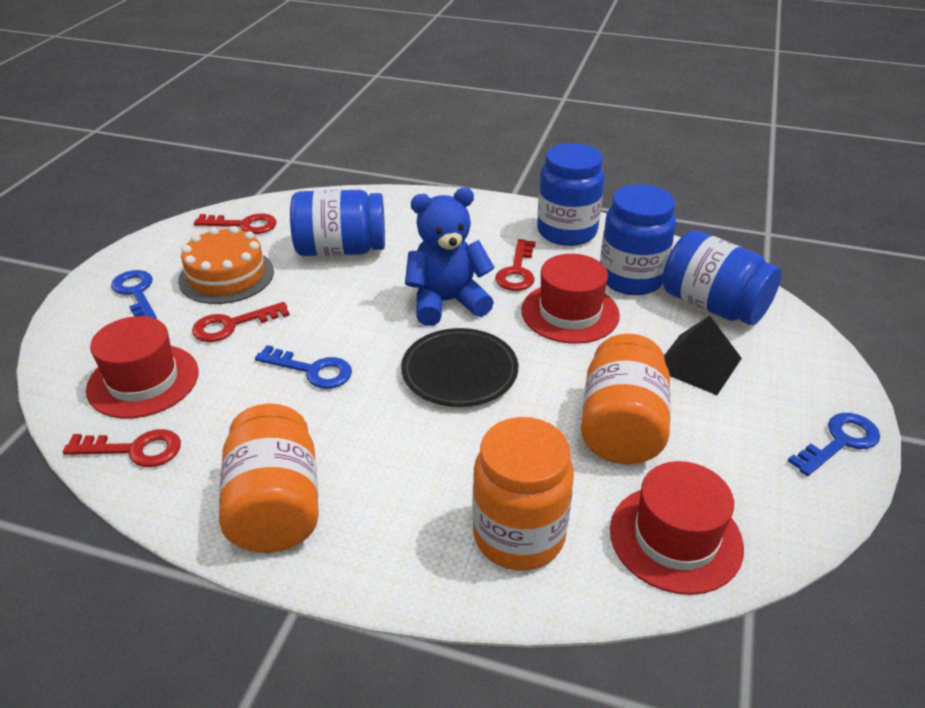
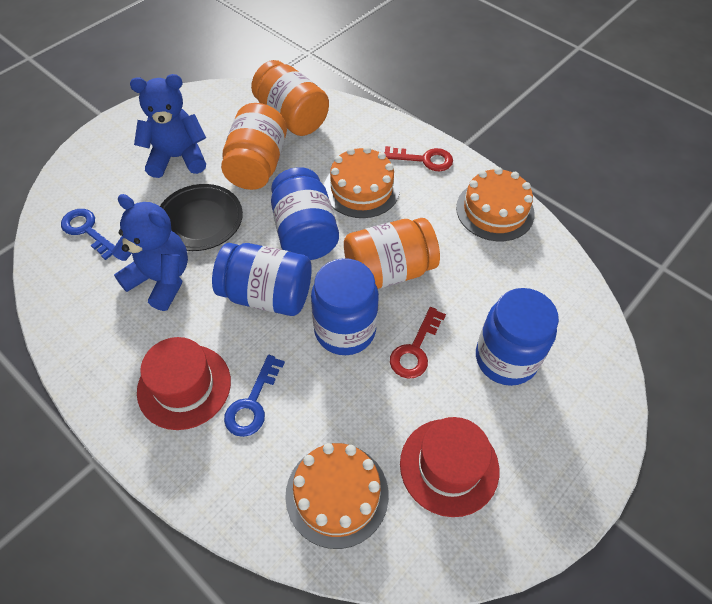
black pyramid: [664,315,742,395] = 1 -> none = 0
blue key: [111,270,157,319] [255,345,352,389] [788,413,880,476] = 3 -> [61,209,115,260] [224,355,285,437] = 2
blue teddy bear: [405,188,495,326] = 1 -> [112,194,188,311] [130,74,206,178] = 2
orange cake: [178,226,274,304] = 1 -> [285,443,389,549] [324,146,400,218] [456,167,535,241] = 3
red hat: [86,316,199,418] [521,254,620,344] [610,461,744,595] = 3 -> [137,337,231,430] [400,417,499,517] = 2
red key: [63,429,181,467] [192,302,290,342] [194,213,276,234] [495,239,536,291] = 4 -> [383,146,453,171] [390,307,446,379] = 2

